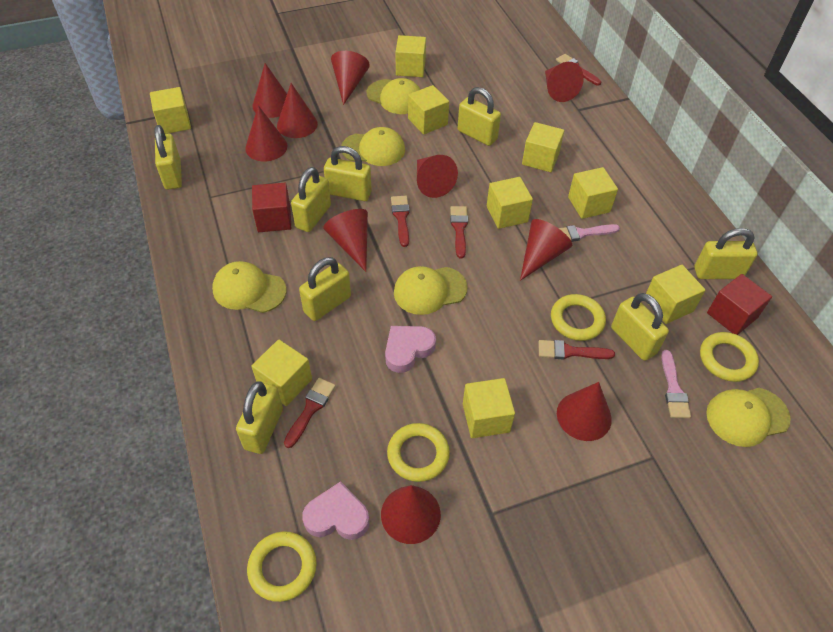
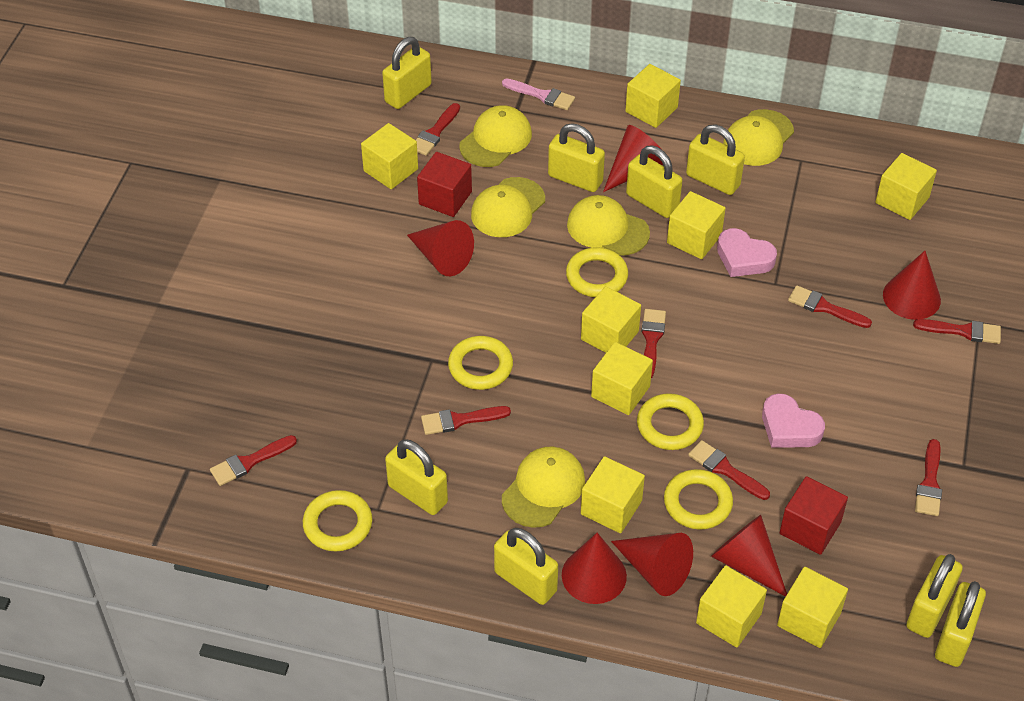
pink brush: [559,224,620,242] [661,350,691,418] = 2 -> [502,78,575,110] = 1
red brush: [284,378,336,448] [391,196,410,247] [450,206,468,258] [538,340,615,359] [556,54,601,86] = 5 -> [210,435,297,486] [416,103,460,156] [421,406,511,435] [642,309,666,378] [688,440,770,500] [788,285,872,328] [913,319,1001,344] [915,439,942,516] = 8
red cone: [245,105,287,161] [253,63,287,118] [277,83,318,138] [323,209,368,272] [331,51,370,105] [381,485,441,544] [417,155,458,198] [520,219,572,281] [545,62,584,102] [557,382,612,441] = 10 -> [407,220,474,276] [562,533,627,604] [603,125,663,192] [611,533,693,596] [711,515,787,597] [883,251,941,320] = 6
yellow ring: [247,531,317,602] [387,423,450,482] [551,294,606,341] [700,332,759,382] = 4 -> [303,490,372,551] [448,336,513,390] [566,247,628,297] [637,393,704,450] [664,469,733,530] = 5

